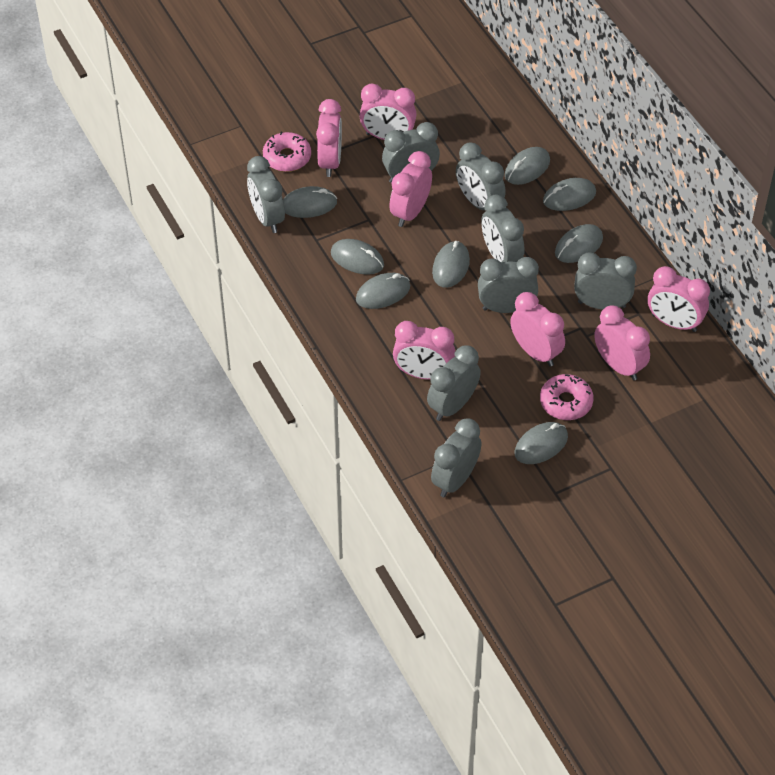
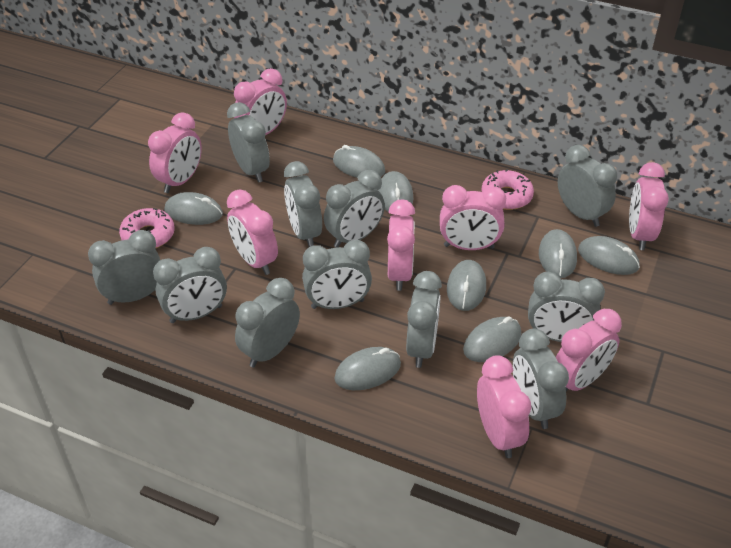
grey clock: [247,156,285,233] [382,122,440,183] [427,345,481,421] [431,419,482,497] [456,142,506,210] [478,257,539,313] [481,194,525,262] [574,252,637,310] = 8 -> [88,230,160,305] [153,247,227,323] [227,102,270,183] [235,278,300,368] [284,161,322,247] [302,240,372,309] [324,170,385,248] [406,271,442,368] [513,329,569,429] [528,272,605,342] [558,145,617,227] = 11
pink clock: [316,99,342,177] [360,83,417,140] [389,151,432,227] [393,321,455,380] [510,292,565,367] [594,305,650,380] [648,266,710,332] = 7 -> [148,112,202,193] [227,189,278,275] [234,68,287,135] [387,199,415,291] [440,185,506,250] [477,355,531,458] [556,309,622,391] [629,162,669,250] = 8

